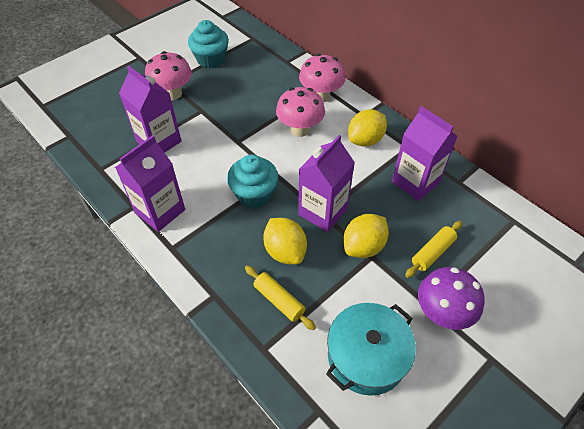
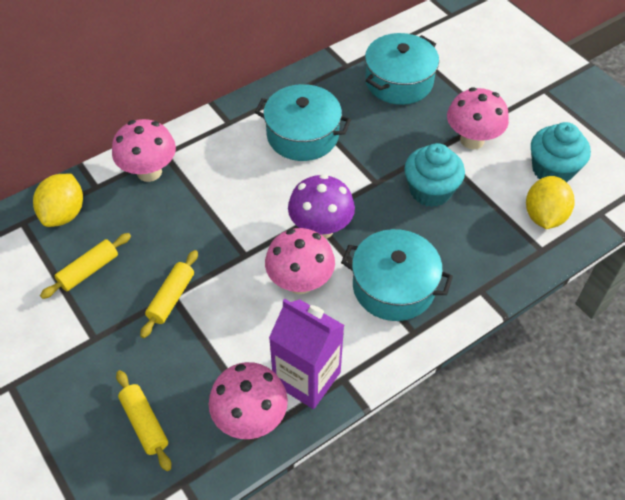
pink mushroom: [145,51,192,100] [276,87,325,137] [299,54,346,102] = 3 -> [112,119,176,182] [209,362,288,439] [265,228,335,294] [447,87,509,149] = 4
purple carton: [115,135,185,232] [119,65,181,153] [298,135,355,232] [392,106,458,201] = 4 -> [269,299,344,409] = 1
turquoise pot: [326,303,416,396] = 1 -> [255,84,351,161] [341,229,453,321] [365,33,439,105] = 3
yellow lemon: [263,218,307,264] [343,214,389,258] [348,109,387,147] = 3 -> [33,174,83,227] [526,176,574,229] = 2
yellow rolling pin: [245,265,316,330] [405,221,462,278] = 2 -> [40,233,131,299] [116,370,171,471] [140,250,198,338] = 3

